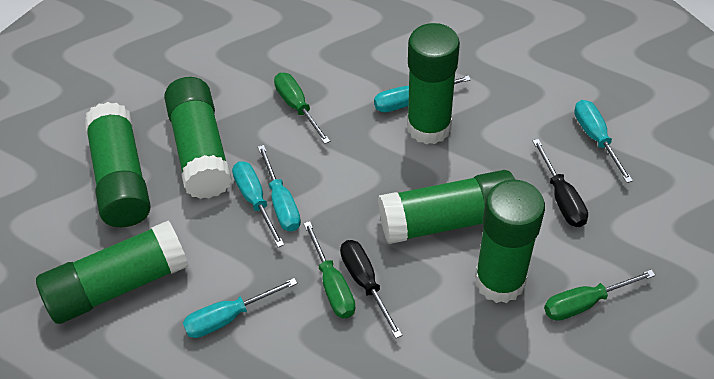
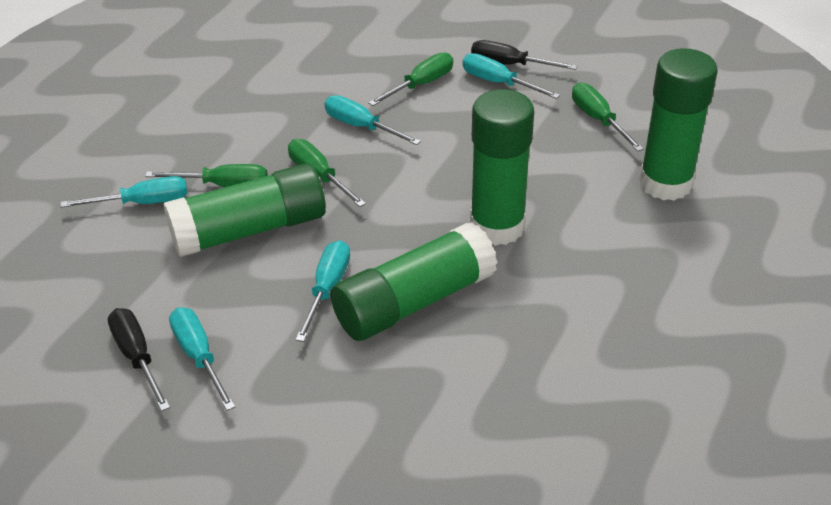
green glue stick: [36,220,189,324] [84,102,151,227] [164,77,232,199] [378,170,515,244] [407,23,460,144] [475,180,545,303] = 6 -> [164,163,326,257] [331,222,497,341] [470,89,534,246] [639,48,718,201] = 4
green screwdriver: [274,73,330,144] [303,221,355,318] [544,270,656,321] = 3 -> [145,164,268,187] [288,139,366,207] [368,52,453,106] [572,83,644,151] = 4

